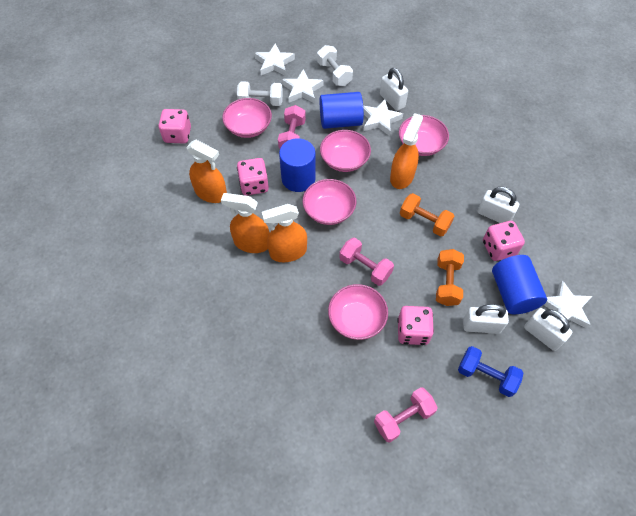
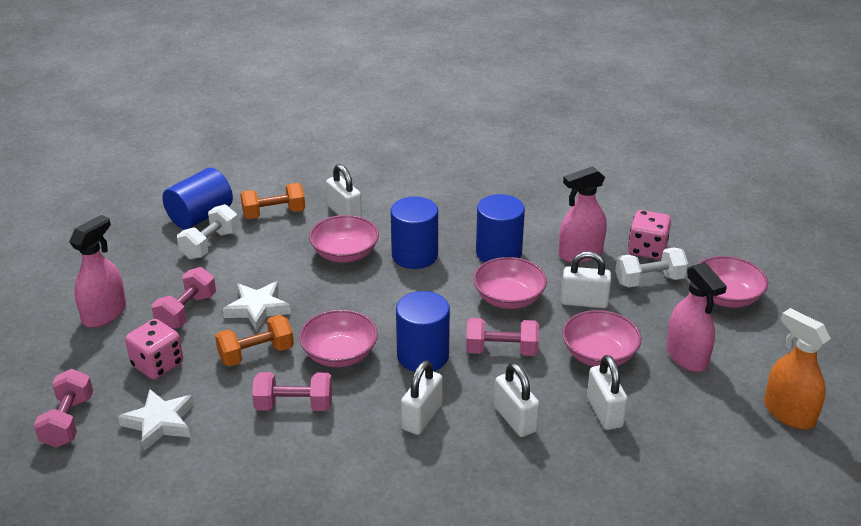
blue cylinder: [279,138,316,192] [320,92,364,129] [492,255,547,314] = 3 -> [162,168,233,229] [391,197,438,269] [396,291,450,372] [476,194,525,263] = 4
blue dumbbell: [458,346,523,397] = 1 -> none = 0
orange spray bottle: [186,140,227,203] [221,193,270,253] [262,204,307,262] [390,113,423,189] = 4 -> [764,308,831,429] = 1
pink dice: [158,109,191,143] [237,158,269,196] [397,306,434,345] [483,221,525,261] = 4 -> [125,319,183,380] [628,210,671,260] = 2
pink dumbbell: [278,105,306,149] [339,238,394,286] [374,387,438,442] = 3 -> [34,369,93,448] [152,267,216,329] [252,372,332,411] [466,318,539,356] = 4
pink spray bottle: none = 0 -> [69,215,126,328] [559,166,607,263] [666,262,727,372] = 3
white padlock: [380,68,408,111] [463,304,509,334] [478,187,519,223] [524,308,572,351] = 4 -> [326,164,362,217] [401,360,443,435] [494,363,539,437] [561,251,611,308] [587,355,628,430] = 5
white star: [254,43,295,76] [282,69,324,103] [363,99,403,136] [544,280,593,328] = 4 -> [118,389,194,451] [223,282,291,331] = 2

